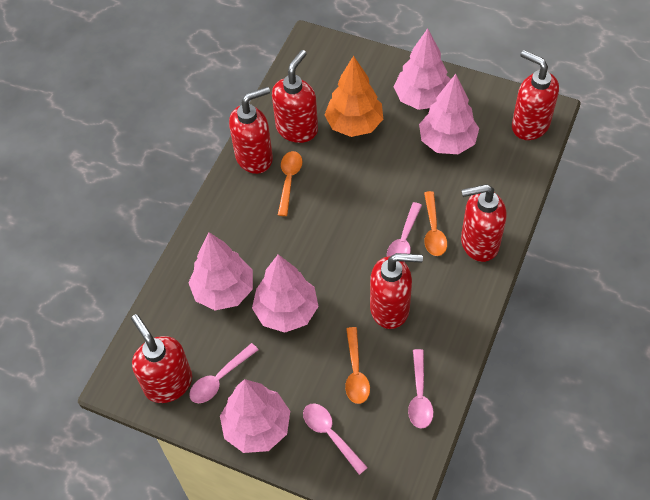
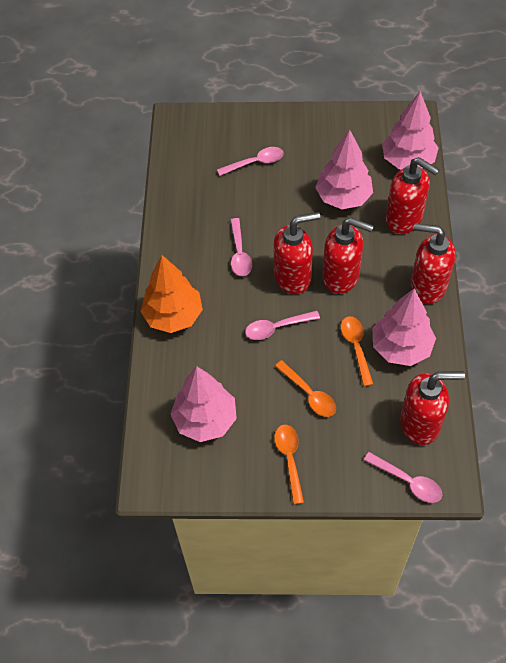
pink tree: [188,232,253,310] [220,379,290,453] [252,254,319,333] [394,28,451,110] [419,74,479,154] = 5 -> [170,366,237,442] [315,130,373,209] [372,288,436,366] [382,91,438,169] = 4
red soap dispenser: [131,314,192,403] [229,86,273,174] [272,50,318,143] [370,253,423,329] [461,184,507,262] [512,50,559,140] = 6 -> [274,212,320,294] [323,218,374,294] [386,157,439,234] [400,371,465,445] [410,223,456,304] = 5

